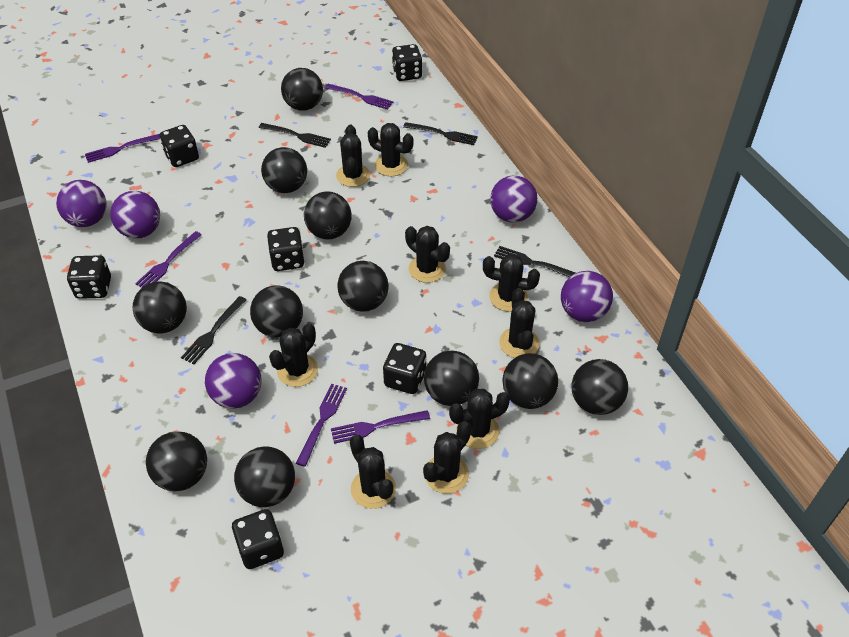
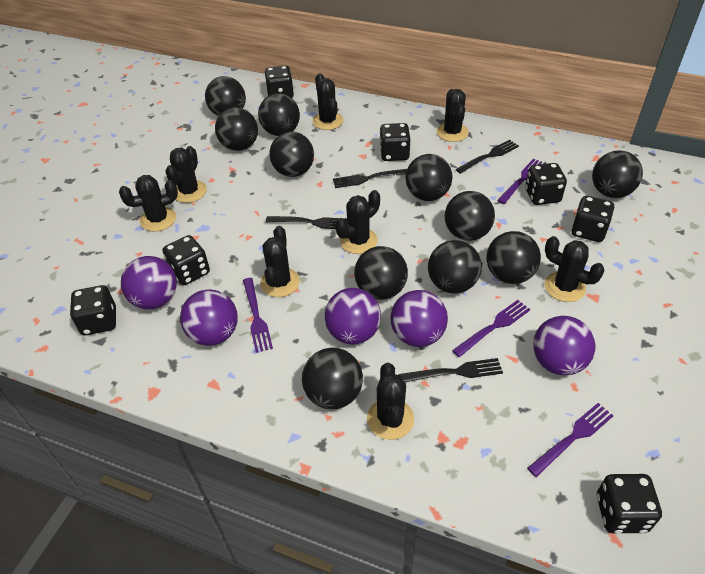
black cactus: [269,323,318,387] [336,125,370,187] [350,435,396,509] [368,123,413,176] [405,226,450,283] [423,421,471,494] [449,389,510,449] [483,254,540,312] [499,288,540,358] = 9 -> [119,175,178,232] [165,146,207,203] [260,226,300,297] [313,73,343,130] [335,190,380,254] [367,363,414,440] [437,89,469,142] [544,236,605,302] = 8
black dice: [67,255,111,299] [159,125,199,167] [232,509,284,569] [267,227,305,271] [383,343,426,394] [392,44,422,81] = 6 -> [70,285,116,335] [162,235,210,285] [265,66,294,98] [380,123,410,161] [525,163,567,205] [571,196,614,242] [597,474,662,533] = 7
purple fork: [85,134,160,163] [135,231,202,287] [296,384,347,467] [325,84,393,110] [331,410,430,444] = 5 -> [243,278,273,353] [452,300,530,357] [497,159,546,204] [527,403,614,477] = 4

